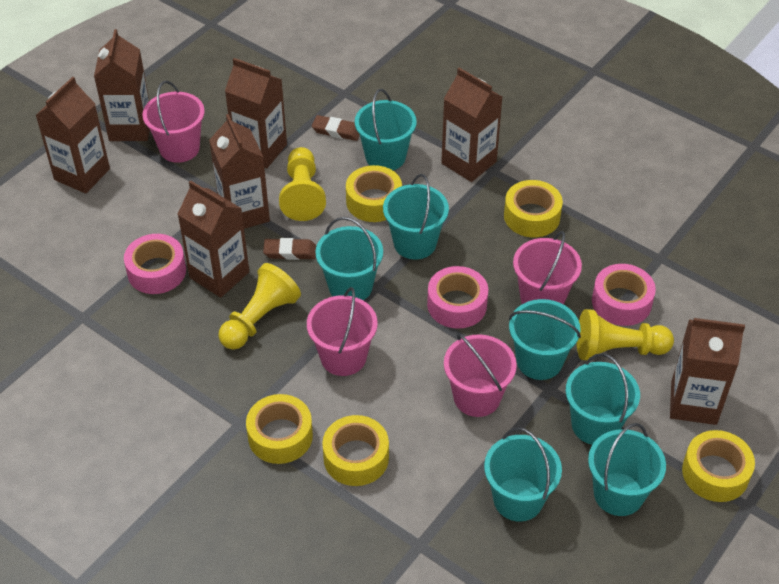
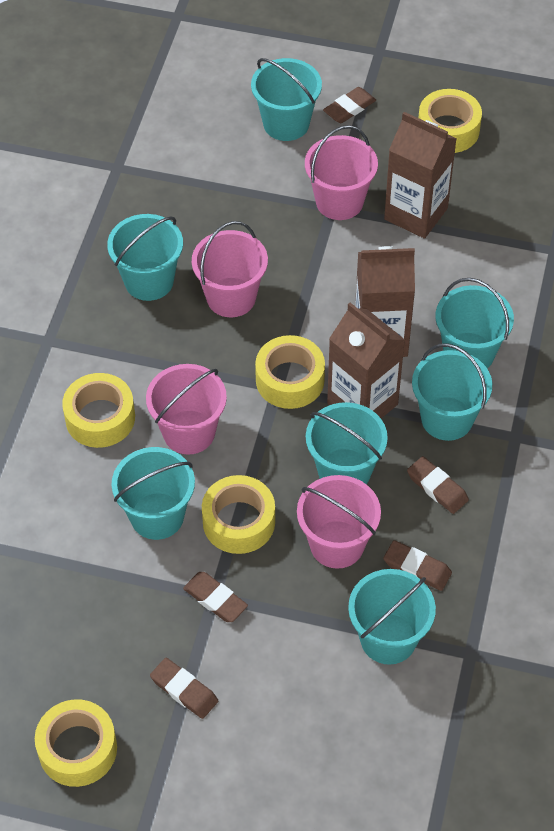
brown carton: [35,77,110,194] [94,29,150,141] [178,180,249,298] [209,114,270,229] [225,58,287,169] [441,68,502,182] [670,318,745,425] = 7 -> [327,303,405,418] [355,246,415,357] [384,112,457,239] = 3
brown eraser: [263,238,316,260] [312,115,360,141] = 2 -> [150,658,218,719] [183,572,248,622] [323,87,376,123] [383,540,452,591] [407,456,469,514] = 5
pink tape: [124,234,186,294] [427,266,488,329] [592,264,656,326] = 3 -> none = 0
yellow pawn: [218,263,301,350] [279,147,326,221] [577,309,674,360] = 3 -> none = 0

